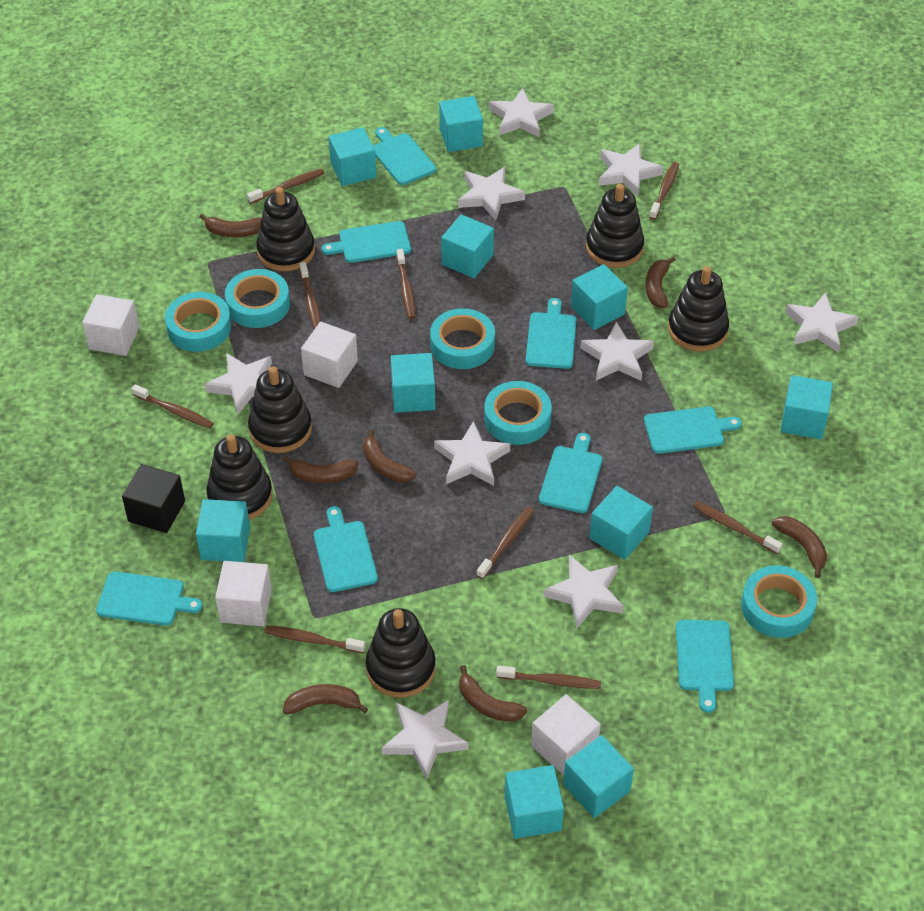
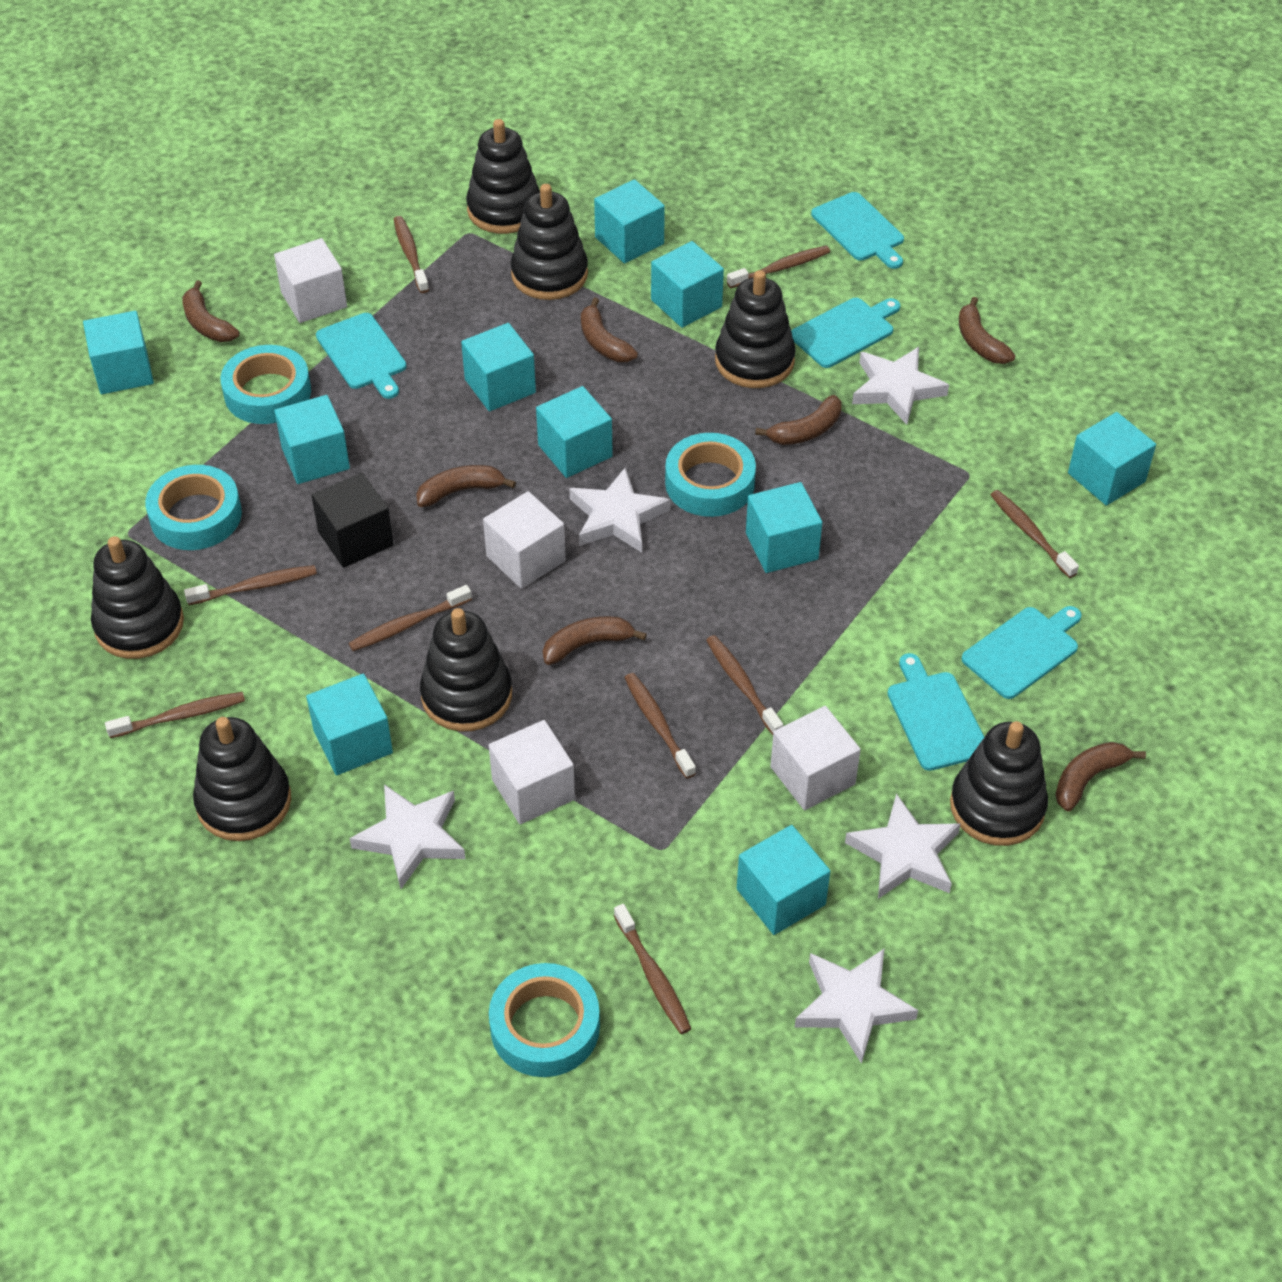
black stacking toy: [206,434,273,520] [248,366,312,453] [256,187,315,271] [366,608,436,698] [586,184,644,268] [668,266,729,352] = 6 -> [91,536,184,659] [193,717,291,841] [420,608,512,731] [466,119,540,234] [511,184,588,300] [715,270,796,388] [950,721,1048,846] = 7
turquoise cutting board: [96,572,203,626] [314,506,378,592] [322,221,411,263] [373,127,436,185] [525,298,577,369] [539,433,603,513] [644,406,742,454] [676,620,734,713] = 8 -> [316,313,407,399] [791,298,901,368] [811,192,904,269] [887,653,985,771] [962,606,1082,699] = 5
turquoise tape: [165,292,231,352] [225,269,290,328] [430,308,495,369] [484,381,552,445] [741,565,817,638] = 5 -> [145,465,242,550] [221,345,311,424] [489,963,600,1077] [665,433,756,517] = 4
white star: [204,353,272,415] [382,700,468,779] [434,421,510,486] [458,167,525,220] [489,88,554,137] [543,555,624,628] [580,322,654,381] [599,143,664,196] [785,292,859,352] = 9 -> [349,784,465,889] [569,467,670,553] [795,949,918,1064] [845,794,961,899] [852,347,949,425] = 5

